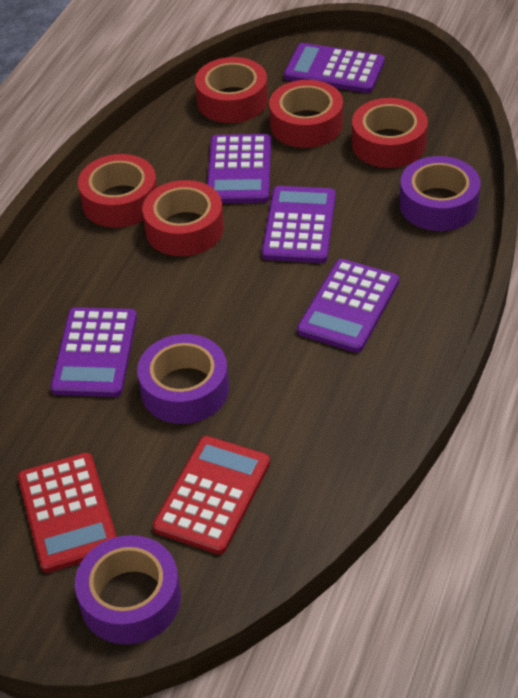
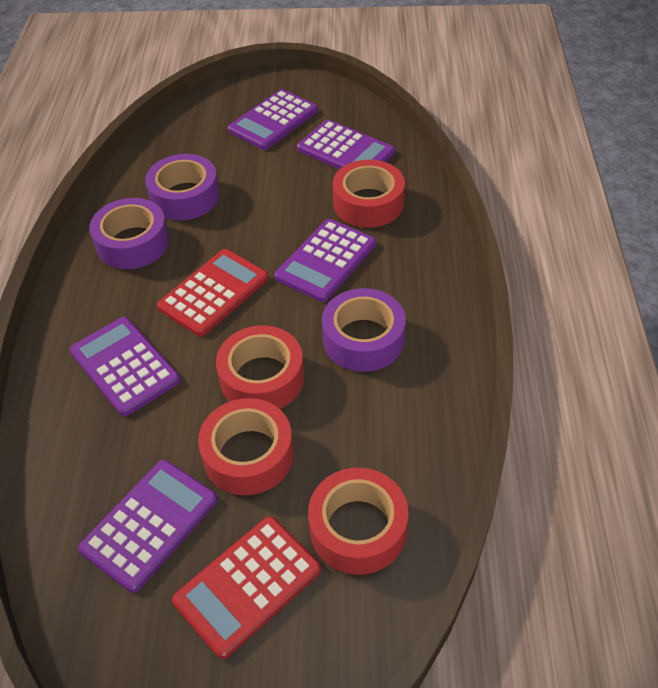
red tape: [78,154,157,228] [142,180,224,256] [195,57,268,123] [269,80,343,148] [352,98,428,168] = 5 -> [198,398,294,495] [216,325,304,409] [308,468,408,575] [333,160,405,228] = 4

